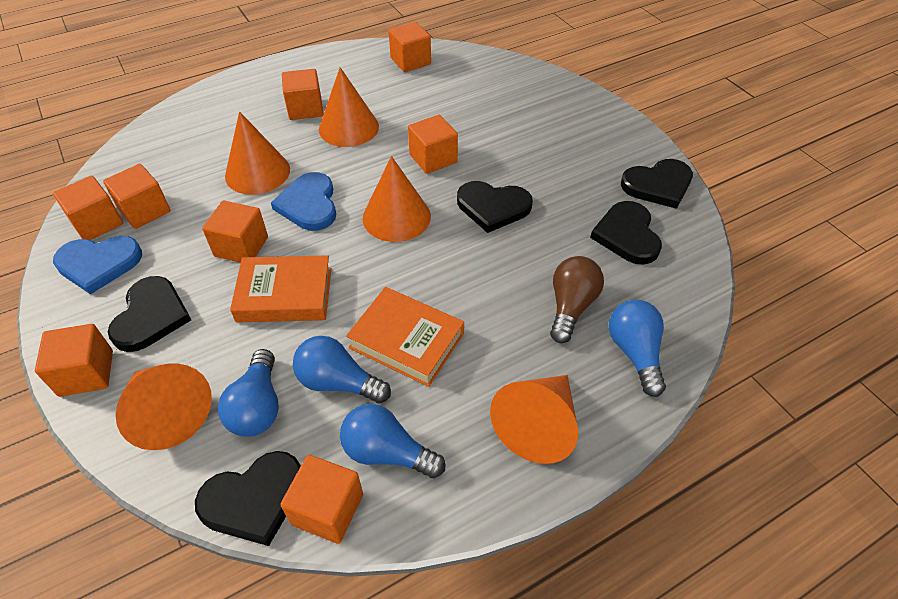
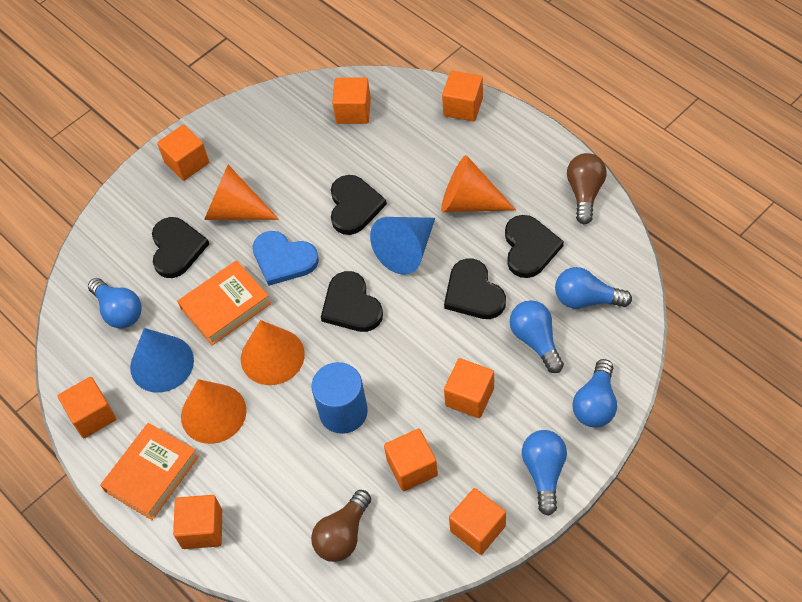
blue cone: none = 0 -> [130,328,194,393] [370,217,435,275] = 2
blue cylinder: none = 0 -> [311,362,368,434] = 1
blue heart: [53,236,142,295] [271,172,336,231] = 2 -> [253,231,319,286] = 1
blue light bulb: [218,349,279,437] [293,336,391,403] [340,404,445,478] [609,300,666,397] = 4 -> [88,278,142,328] [510,300,564,373] [522,430,567,516] [555,267,632,309] [573,359,617,427] = 5
brown light bulb: [550,256,604,343] = 1 -> [311,490,371,562] [567,153,606,224] = 2
orange cone: [116,364,212,450] [225,111,290,195] [319,67,379,147] [363,156,431,242] [490,375,578,464] = 5 -> [181,379,246,444] [204,165,279,220] [241,320,305,385] [441,155,516,212] = 4

